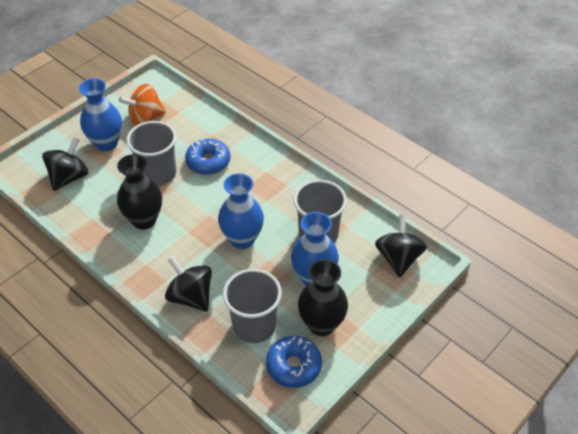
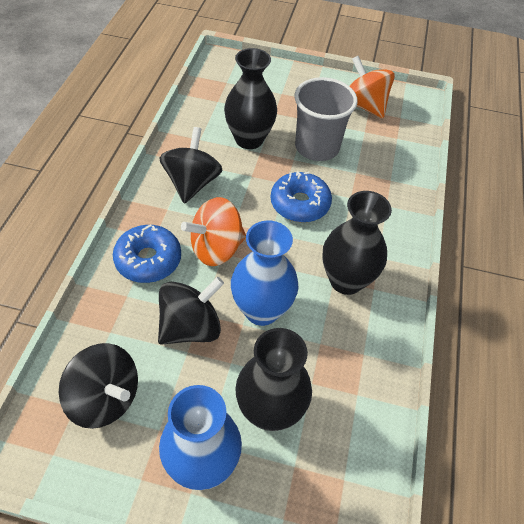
black vase: [117,154,162,230] [298,259,348,336] = 2 -> [224,48,277,149] [235,328,312,431] [322,191,392,295] = 3
blue vase: [79,78,122,151] [218,173,264,249] [291,212,339,286] = 3 -> [159,385,242,490] [231,221,299,326] = 2
grey cup: [126,121,177,186] [223,269,282,343] [293,180,347,243] = 3 -> [294,77,358,161] = 1
orange spinning top: [119,84,166,126] = 1 -> [181,197,246,266] [350,56,395,118] = 2

